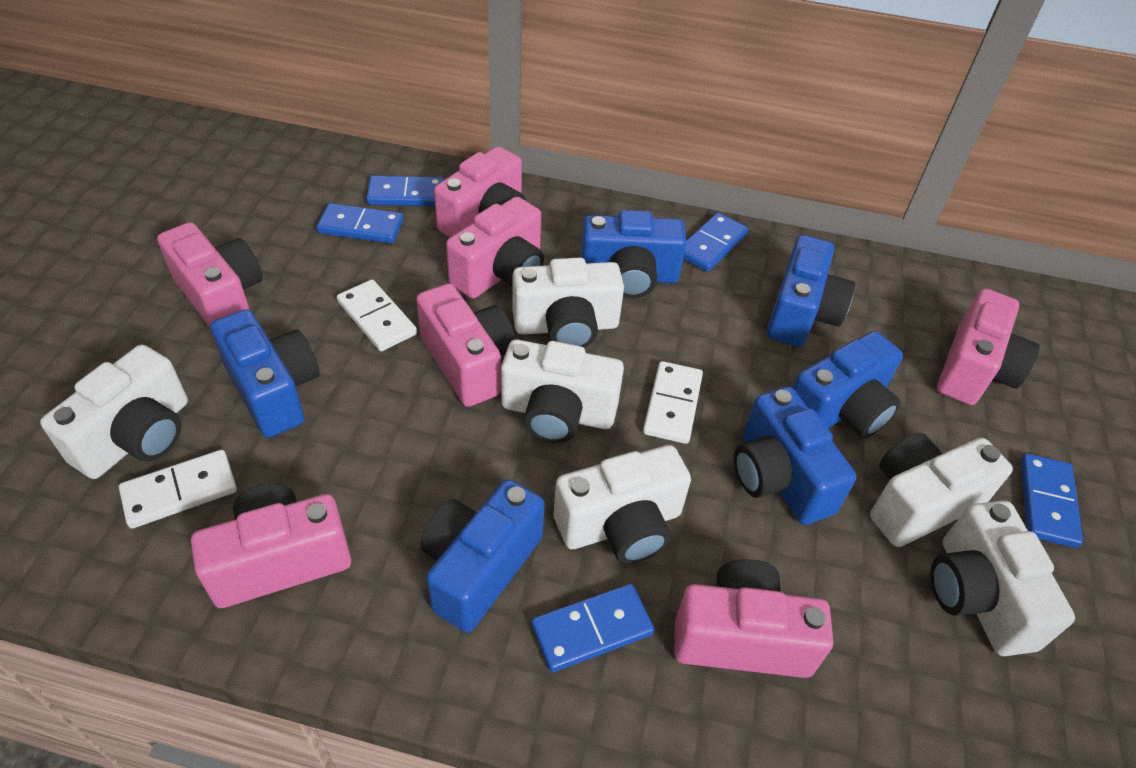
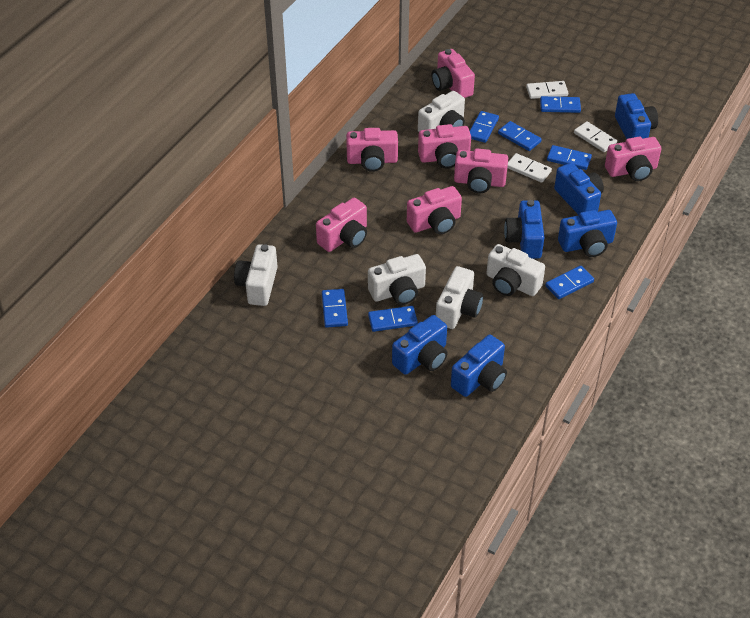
blue domino: [316,203,404,243] [366,176,445,206] [531,584,654,672] [683,213,748,272] [1020,453,1083,548] = 5 -> [322,289,348,328] [368,306,418,332] [470,111,499,143] [498,121,542,151] [540,96,581,113] [545,266,594,299] [547,145,592,170] = 7
white camera: [40,345,188,479] [501,339,624,443] [512,258,624,348] [554,445,691,563] [870,433,1013,547] [930,501,1075,656] = 6 -> [234,244,278,306] [368,254,426,305] [418,91,465,132] [436,266,484,329] [486,244,545,296] = 5

